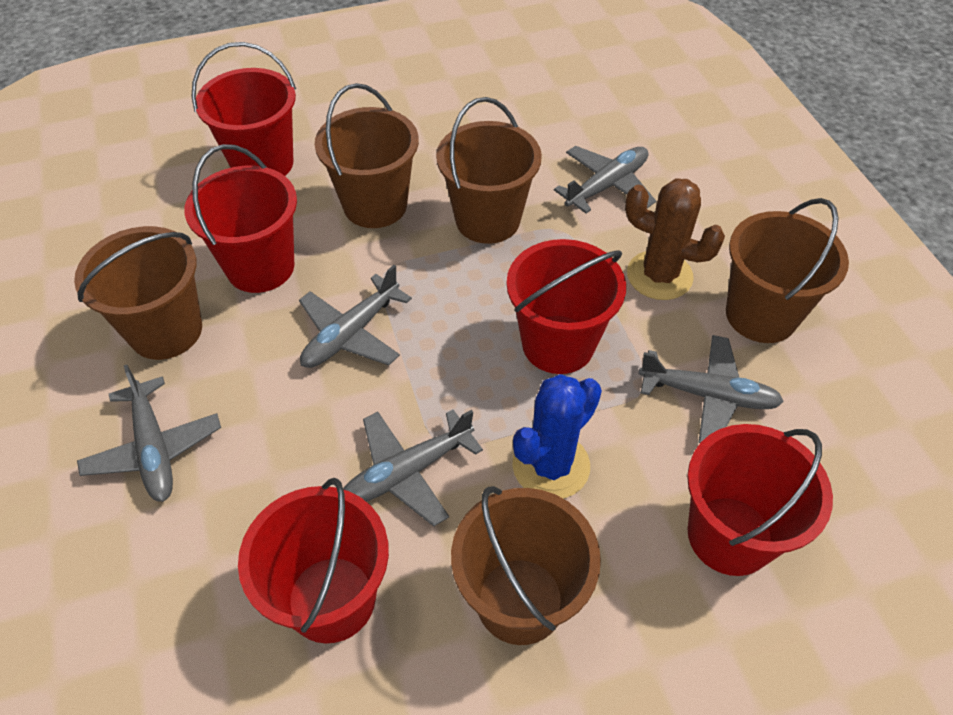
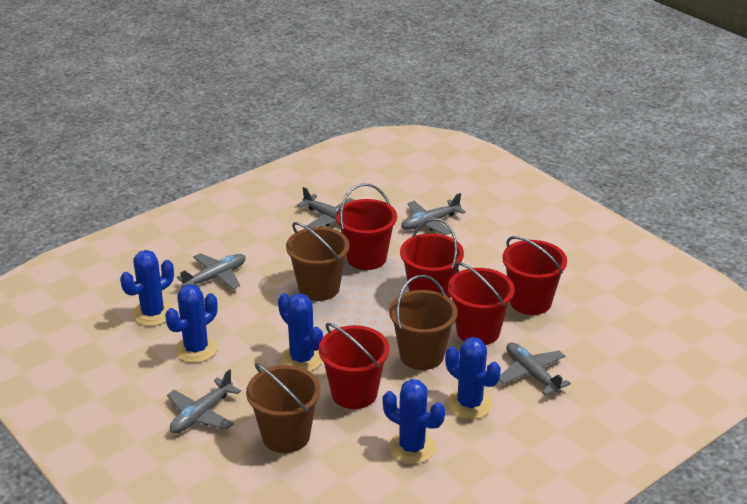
blue cactus: [512,374,602,499] = 1 -> [120,250,174,326] [165,284,218,363] [278,293,323,372] [383,379,445,464] [445,337,501,419] = 5
brown bucket: [74,226,202,360] [315,83,419,228] [436,97,542,244] [451,486,601,645] [726,198,849,343] = 5 -> [246,363,321,453] [286,222,349,301] [389,275,457,370] = 3
brown cactus: [625,178,725,300] = 1 -> none = 0

